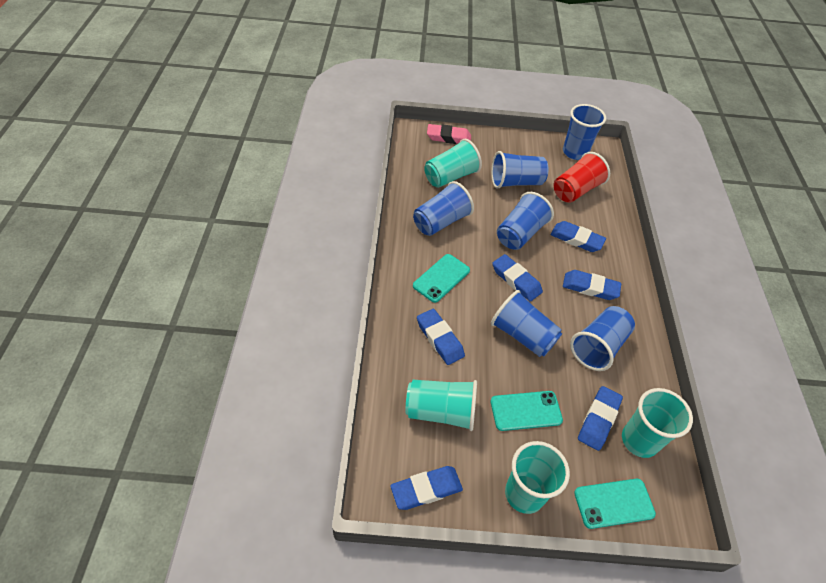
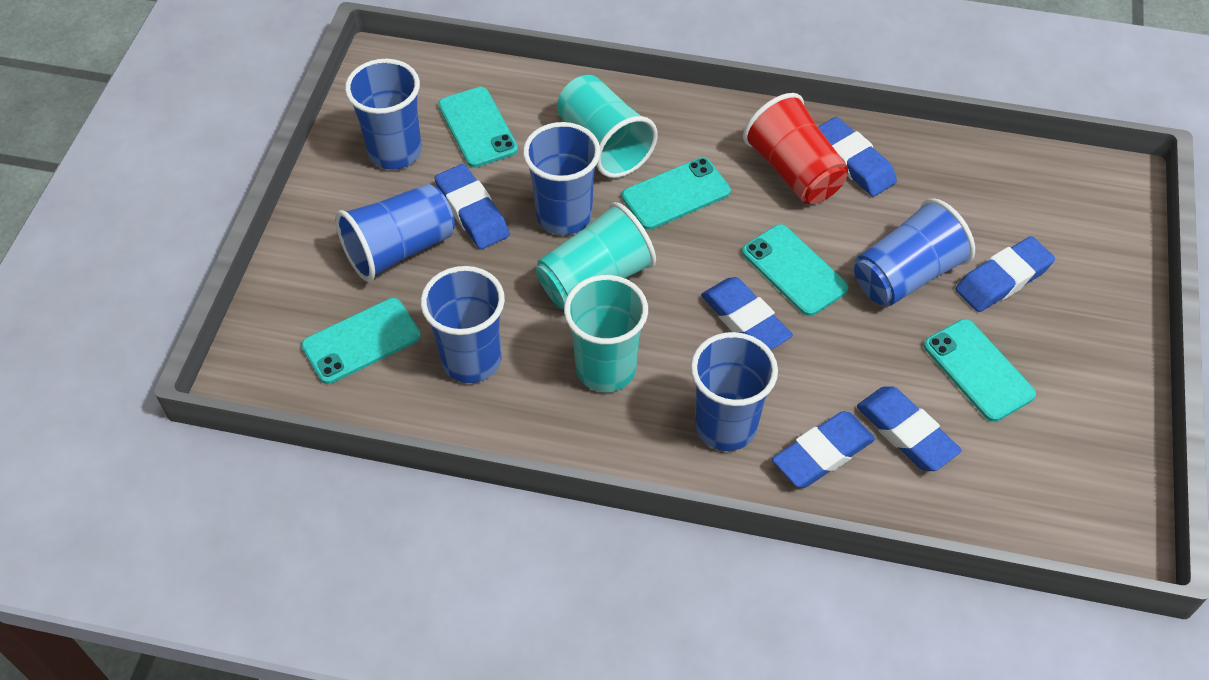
pink eraser: [427,124,471,144] = 1 -> none = 0
turquoise cup: [405,380,477,431] [424,139,482,188] [505,441,570,514] [622,388,693,458] = 4 -> [536,202,656,309] [557,75,658,178] [564,275,648,392] = 3
turquoise phone: [413,254,470,303] [490,391,563,431] [574,479,656,529] = 3 -> [301,298,421,384] [438,87,518,167] [622,157,731,230] [742,224,849,316] [924,319,1036,422] = 5

